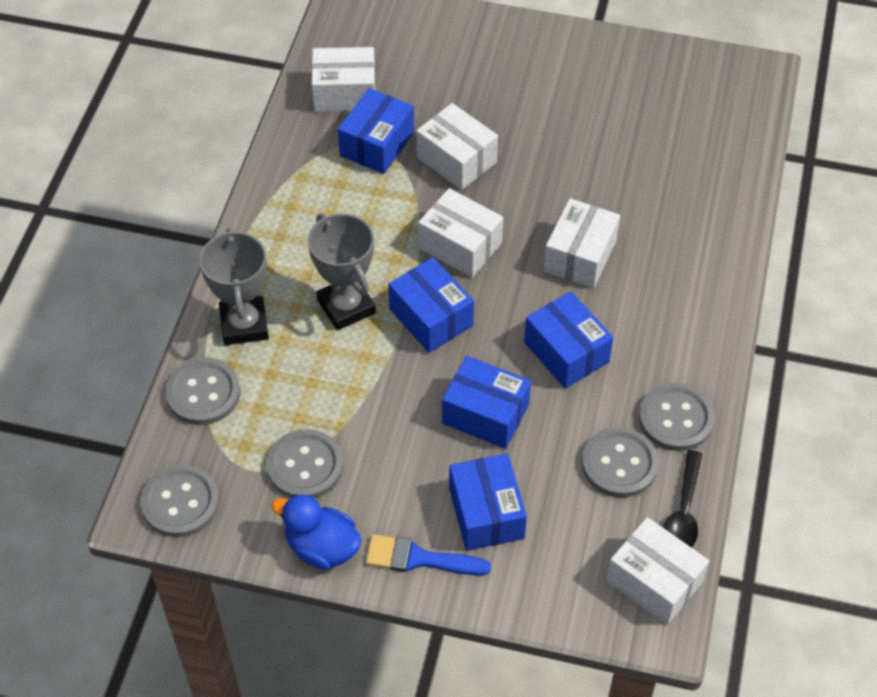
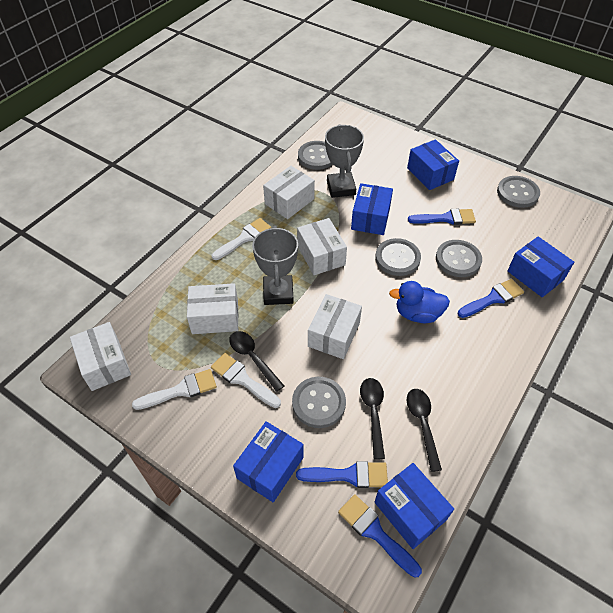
black spoon: [663,450,702,548] = 1 -> [229,331,284,392] [360,378,385,459] [407,389,442,472] = 3
blue brush: [366,534,491,576] = 1 -> [296,461,388,488] [338,494,422,578] [408,209,476,225] [458,279,524,318] = 4
white brush: none = 0 -> [132,369,217,410] [211,353,281,408] [212,218,271,260] = 3

